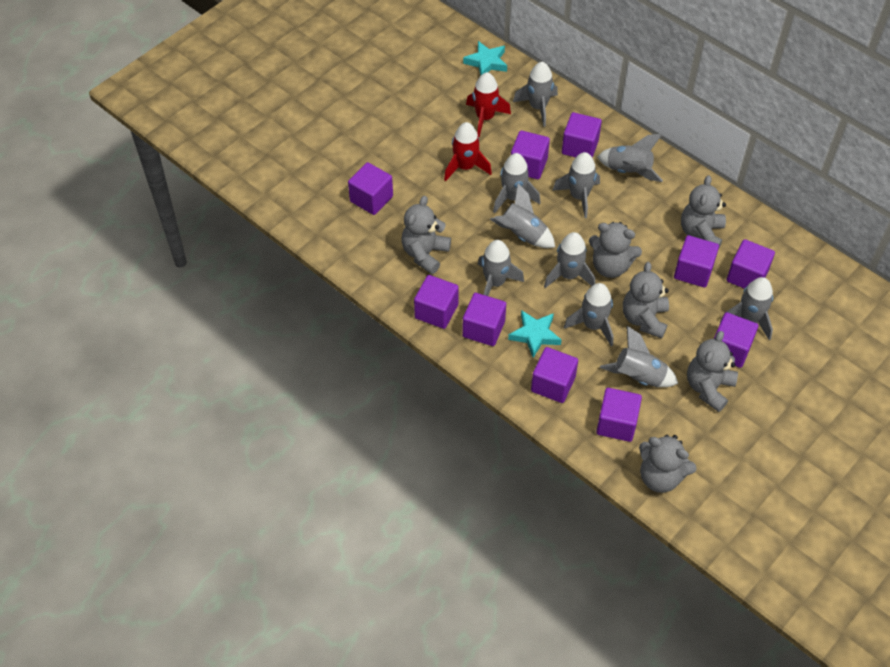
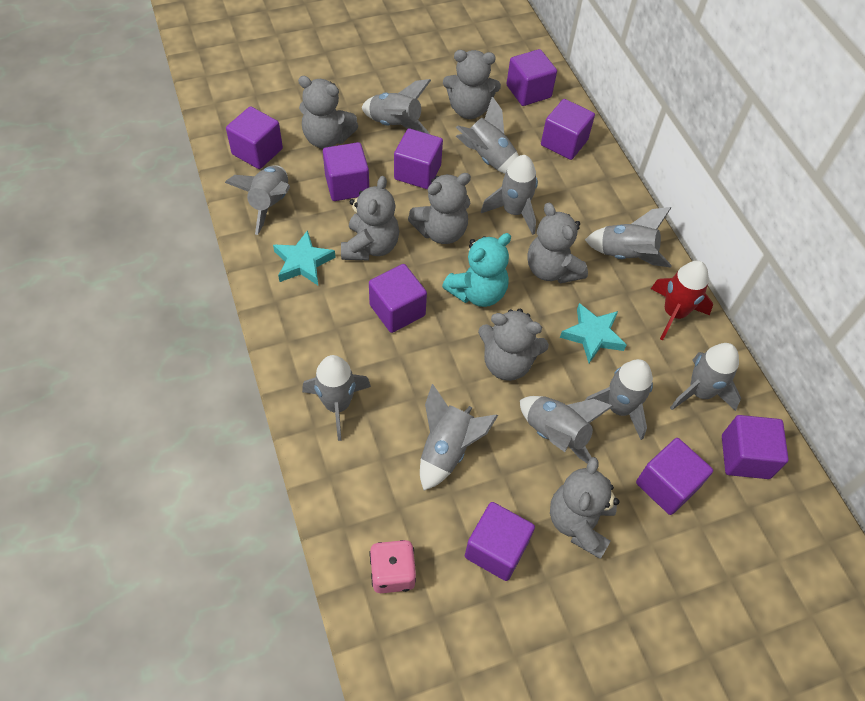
grey teddy bear: [401,195,451,274] [589,222,642,278] [623,262,669,339] [639,435,697,493] [681,175,726,247] [687,331,738,412] = 6 -> [298,76,358,149] [341,176,399,260] [408,173,471,244] [443,50,501,119] [478,309,549,381] [527,203,588,283] [550,457,619,559] = 7
pink dice: none = 0 -> [369,540,416,593] = 1
purple cube: [348,162,393,215] [414,275,459,329] [462,293,506,346] [511,130,550,179] [531,347,578,403] [562,112,602,158] [596,388,642,442] [674,235,719,288] [714,312,758,368] [727,239,775,289] = 10 -> [226,106,283,169] [323,142,369,201] [369,264,427,333] [394,128,443,189] [465,502,535,581] [507,49,557,106] [541,99,595,160] [636,438,713,515] [722,415,789,479] = 9
red rocket: [444,122,492,181] [466,72,511,137] = 2 -> [651,261,713,340] = 1
turquoise teddy bear: none = 0 -> [442,233,511,307] = 1

